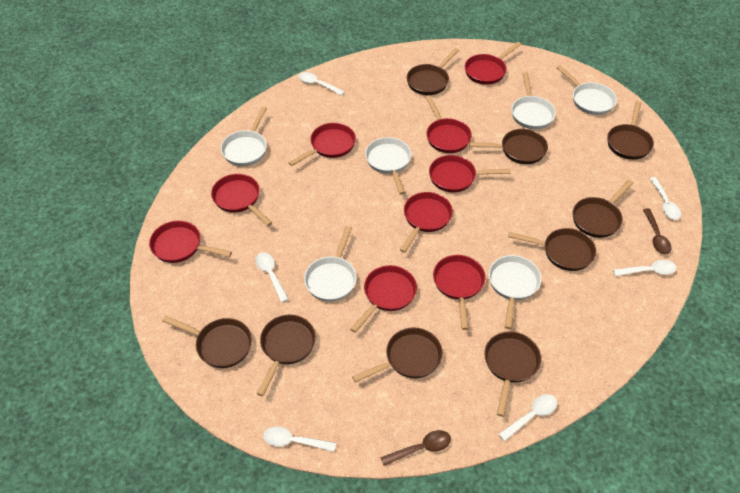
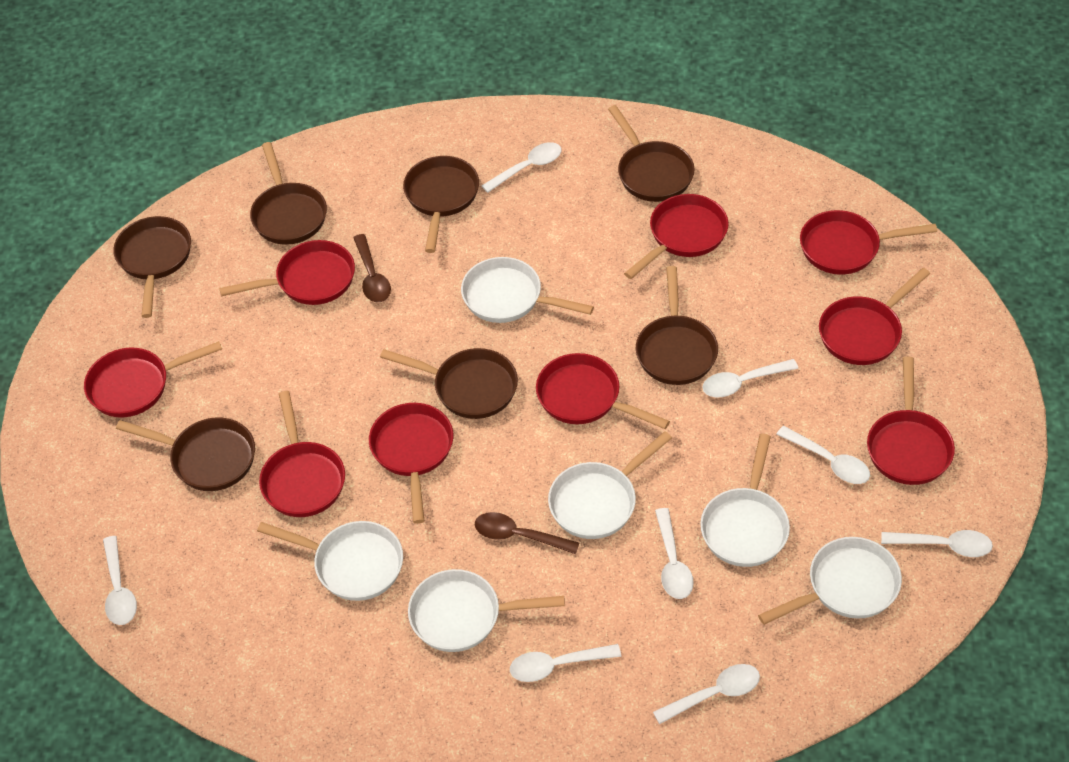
brown pan: [162,316,252,368] [257,315,316,396] [352,327,443,383] [407,48,459,95] [469,129,548,164] [484,331,541,417] [508,228,596,271] [573,180,634,238] [607,101,654,160] = 9 -> [113,216,191,318] [116,417,255,491] [250,142,327,245] [380,348,518,419] [403,156,479,253] [608,105,695,202] [636,266,718,385] = 7
white spoon: [255,252,289,303] [263,426,336,452] [299,72,344,96] [498,394,557,441] [613,260,677,276] [649,177,681,220] = 6 -> [103,536,137,625] [482,142,562,193] [510,644,621,682] [653,664,760,724] [655,508,694,599] [702,359,798,397] [776,426,870,484] [881,530,993,557] = 8

